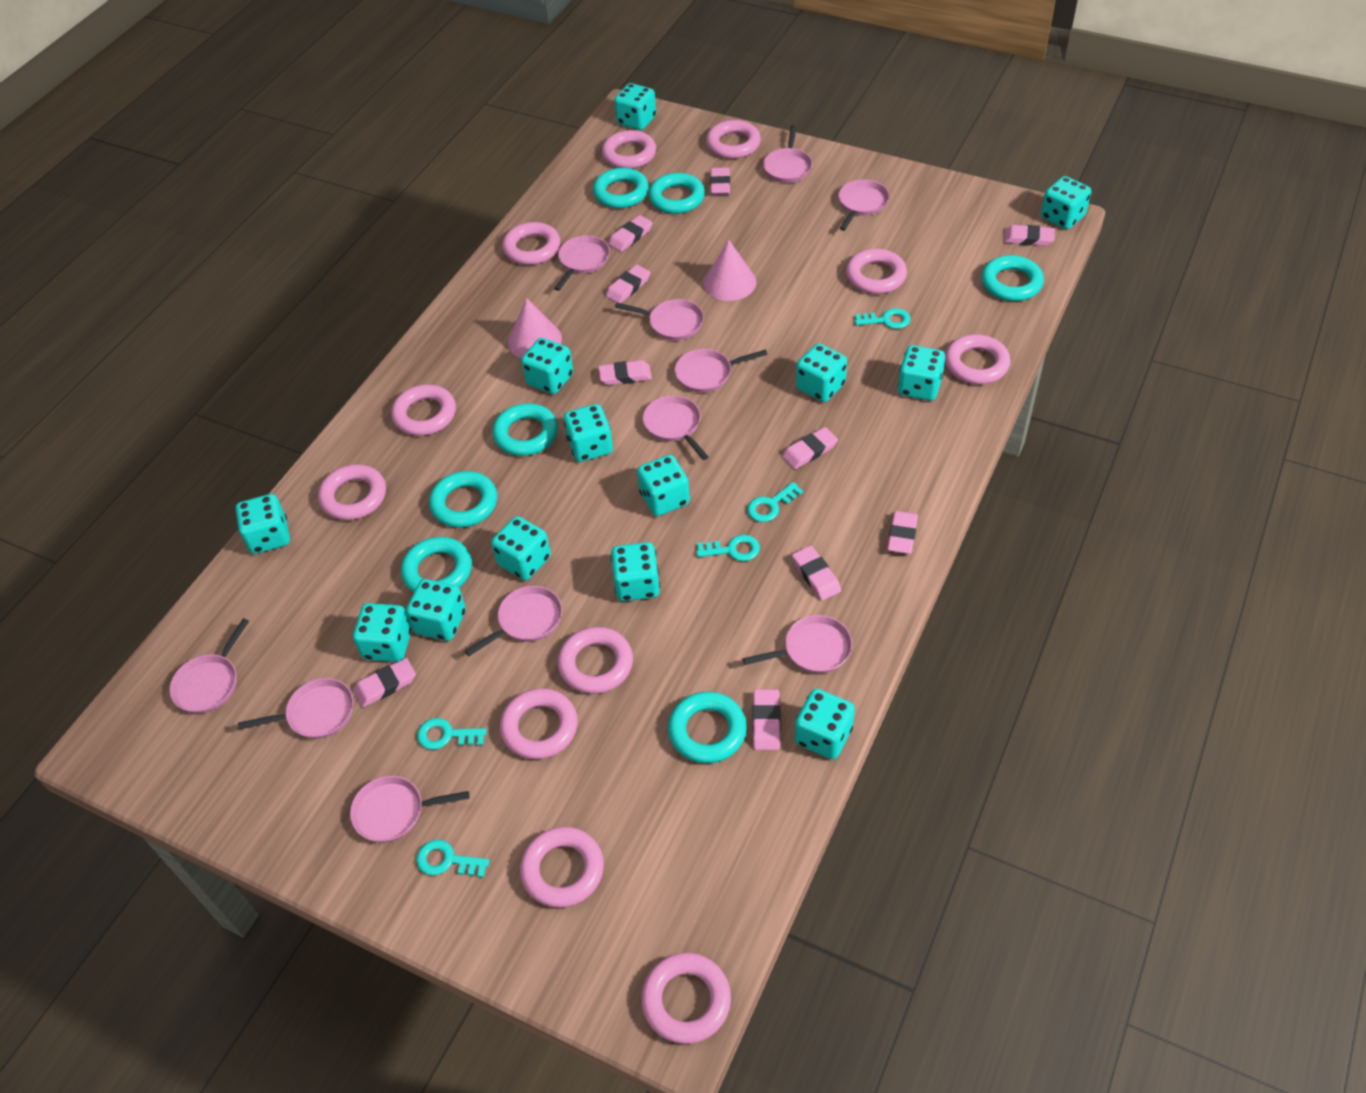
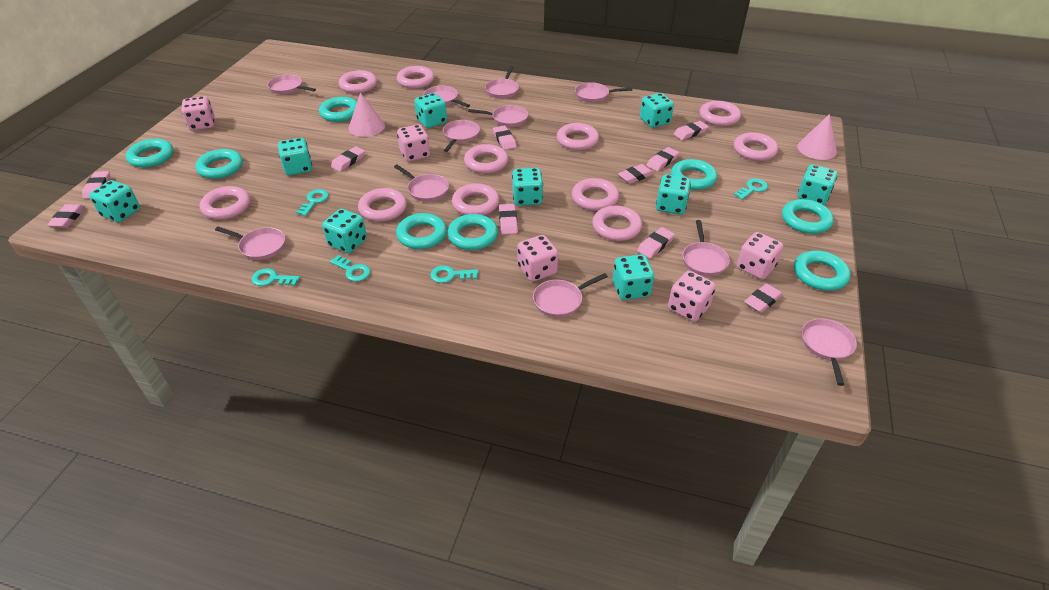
pink dice: none = 0 -> [181,96,215,130] [397,124,430,162] [517,235,558,282] [668,271,716,322] [737,232,783,279] = 5
turquoise dice: [236,494,290,554] [353,603,412,662] [406,579,466,641] [491,516,551,580] [521,338,573,394] [564,404,613,462] [611,542,660,601] [614,83,656,130] [637,455,690,516] [795,689,855,759] [796,343,847,402] [898,345,945,401] [1041,176,1091,229] = 13 -> [89,180,140,222] [278,138,312,175] [322,209,367,253] [414,93,447,128] [512,168,543,206] [613,254,654,300] [640,93,674,128] [656,174,691,215] [798,164,838,205] = 9
turquoise ring: [401,537,472,592] [429,471,497,528] [492,403,558,456] [593,168,649,208] [648,173,705,214] [668,692,747,763] [981,255,1044,301] = 7 -> [126,139,173,168] [195,149,243,179] [319,97,357,122] [396,213,447,249] [448,214,498,250] [671,159,717,190] [782,199,834,234] [794,250,850,291] = 8

